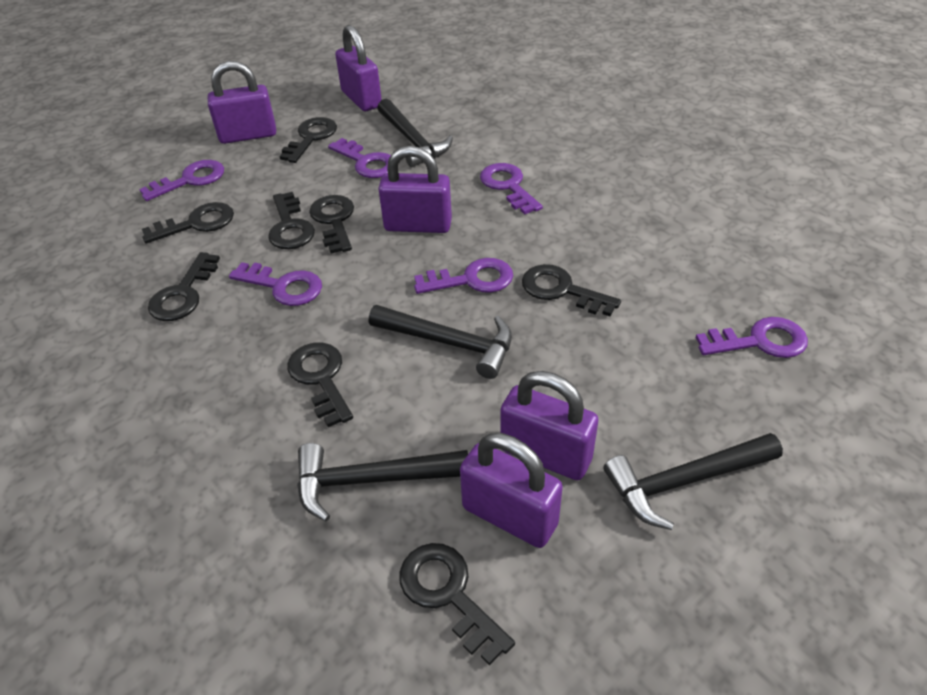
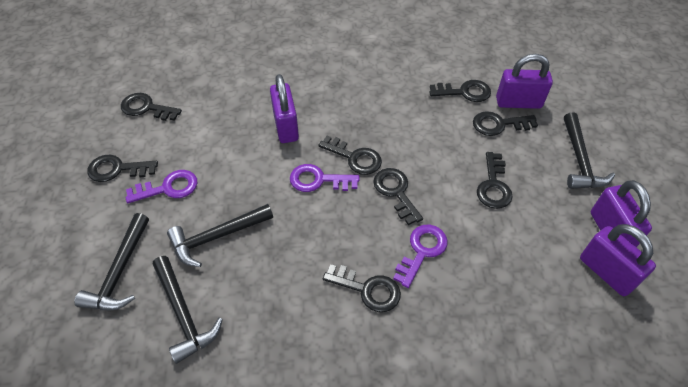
purple key: [139,160,224,201] [229,262,322,306] [328,138,391,178] [414,258,513,294] [480,163,543,215] [696,317,808,358] = 6 -> [126,170,197,203] [290,164,360,192] [393,225,448,288] = 3
purple padlock: [208,61,276,144] [335,25,382,111] [378,146,452,233] [460,433,563,548] [500,371,598,480] = 5 -> [270,74,299,143] [496,54,553,109] [580,224,656,296] [591,180,652,247] = 4

